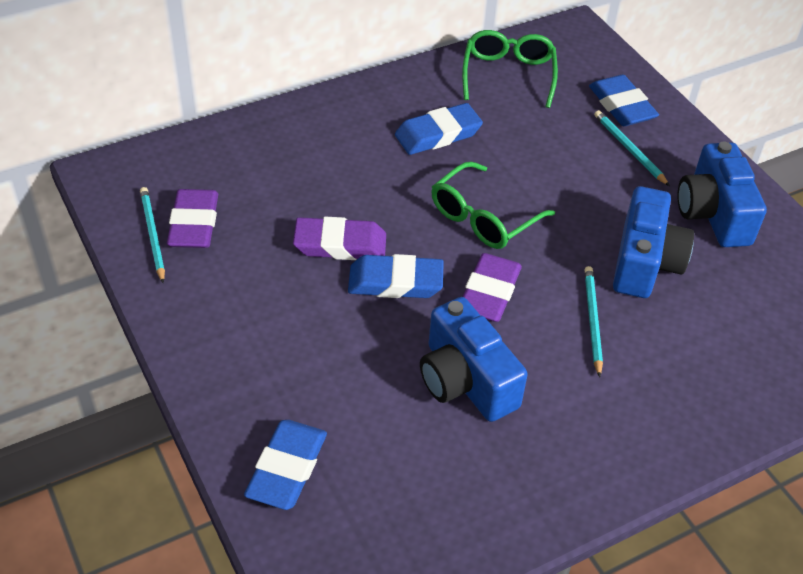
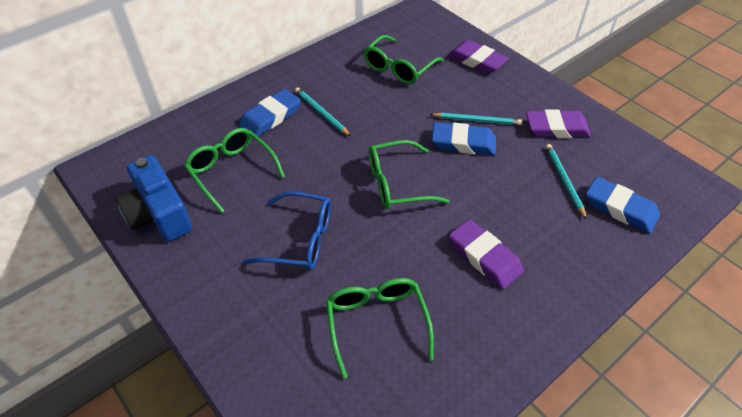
blue camera: [420,297,528,422] [613,186,694,298] [678,142,767,247] = 3 -> [116,155,192,242] = 1
blue eraser: [244,420,327,510] [348,254,444,298] [395,103,483,155] [589,75,659,126] = 4 -> [239,89,301,137] [432,122,496,155] [586,177,660,233] = 3
blue glasses: none = 0 -> [243,191,331,270] = 1
green glasses: [431,161,555,249] [462,30,558,108] = 2 -> [184,128,285,213] [326,278,434,379] [363,35,444,84] [369,140,450,209] = 4

